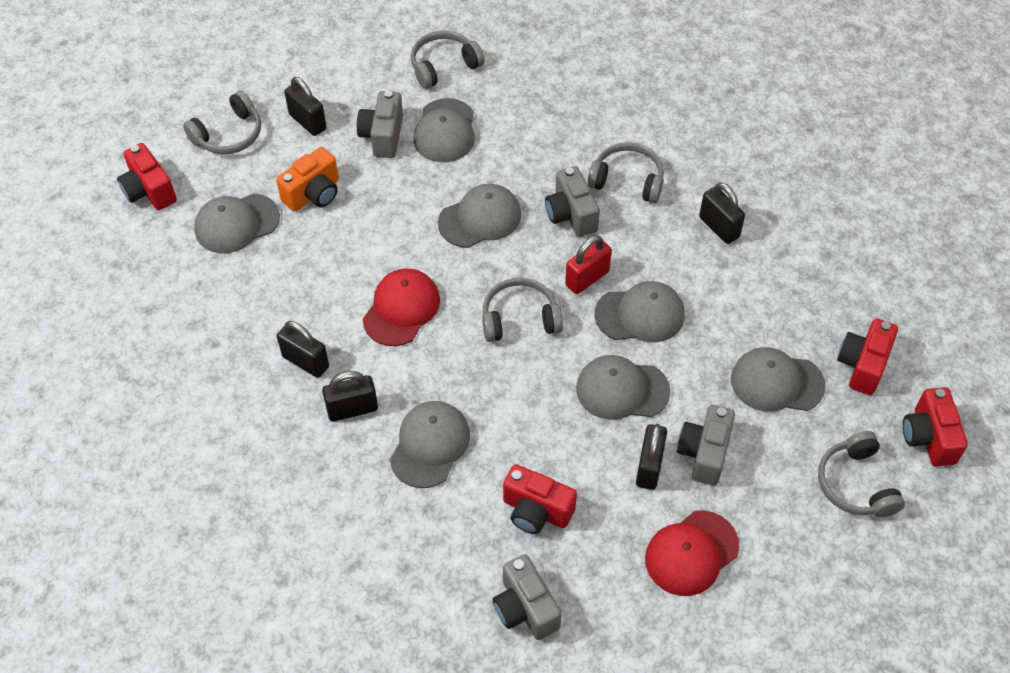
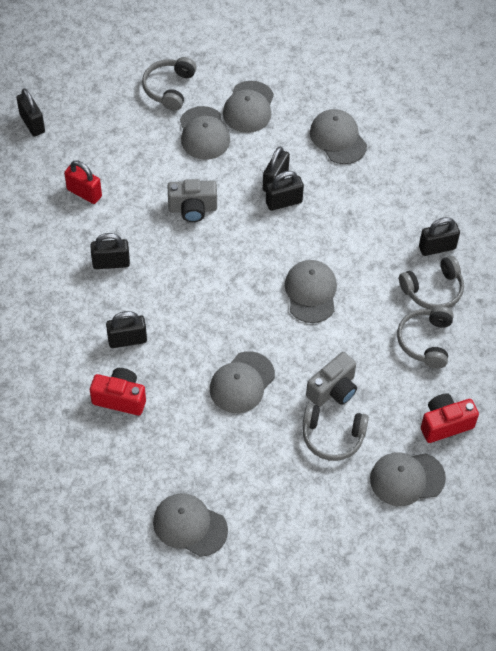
black padlock: [277,321,329,378] [284,77,327,136] [322,371,378,422] [636,424,667,490] [699,182,745,244] = 5 -> [16,88,45,136] [91,233,130,269] [106,311,147,348] [263,146,290,192] [266,171,304,211] [419,217,460,256] = 6
grey camera: [357,91,403,158] [493,554,562,640] [545,166,600,237] [677,405,735,486] = 4 -> [168,179,217,222] [306,352,357,407] = 2
grey headphones: [183,91,261,154] [411,30,485,89] [482,278,563,342] [587,142,664,203] [818,431,905,517] = 5 -> [142,57,197,111] [303,404,369,461] [397,306,454,368] [399,256,464,309] = 4
orange camera: [276,147,339,212] = 1 -> none = 0
red camera: [117,143,177,210] [503,464,577,534] [837,319,898,395] [903,387,968,467] = 4 -> [90,368,146,416] [421,393,479,443] = 2
red cap: [363,269,440,346] [645,510,739,596] = 2 -> none = 0

